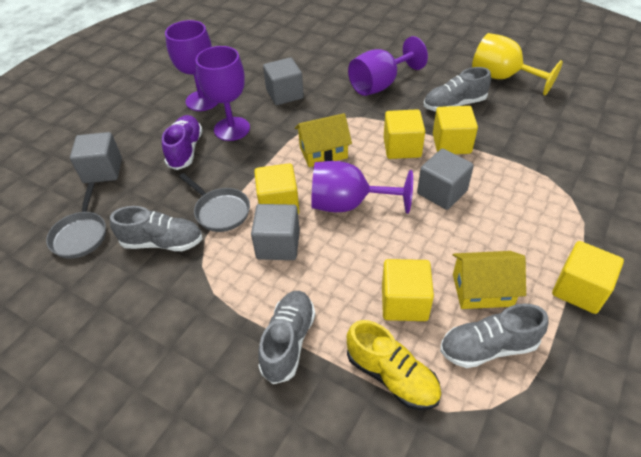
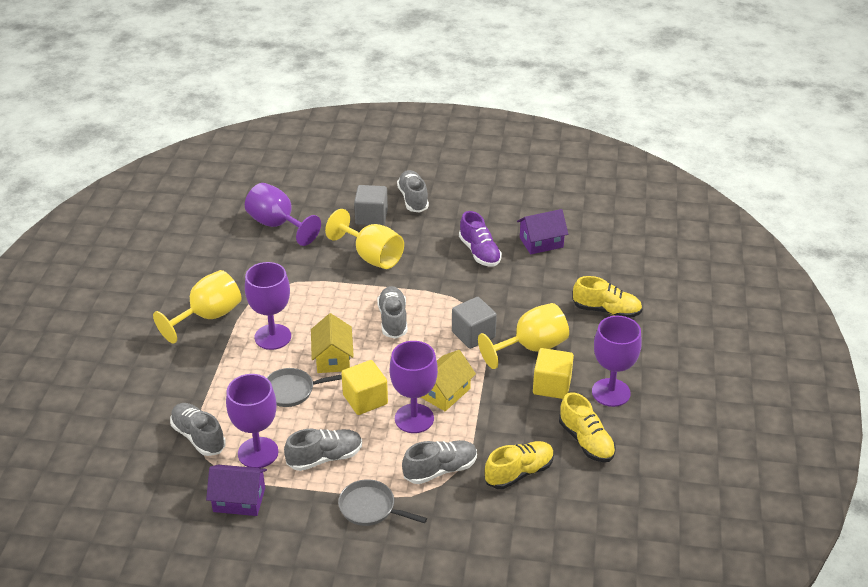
grey cube: [70,132,122,183] [251,204,300,260] [263,58,304,105] [417,149,474,210] = 4 -> [354,185,388,226] [452,297,497,349] = 2
grey shoe: [110,206,203,251] [258,291,315,384] [424,67,491,111] [440,303,549,368] = 4 -> [170,403,226,456] [284,429,362,471] [377,286,407,339] [397,170,429,213] [402,440,477,484] = 5
purple goblet: [165,20,218,111] [195,46,250,141] [311,161,413,214] [348,36,428,96] = 4 -> [226,374,279,468] [245,183,321,246] [245,262,291,350] [390,341,438,433] [592,316,642,407] = 5
purple house: none = 0 -> [206,465,267,516] [517,209,568,255] = 2
yellow cube: [254,163,299,214] [382,259,434,321] [384,109,425,159] [433,106,478,154] [552,241,624,314] = 5 -> [341,360,388,415] [533,348,574,399] = 2
yellow goblet: [472,33,563,95] = 1 -> [153,270,242,344] [325,209,404,269] [478,303,569,369] = 3
yellow shoe: [347,320,441,410] = 1 -> [485,441,554,489] [559,392,616,462] [573,276,642,318] = 3

